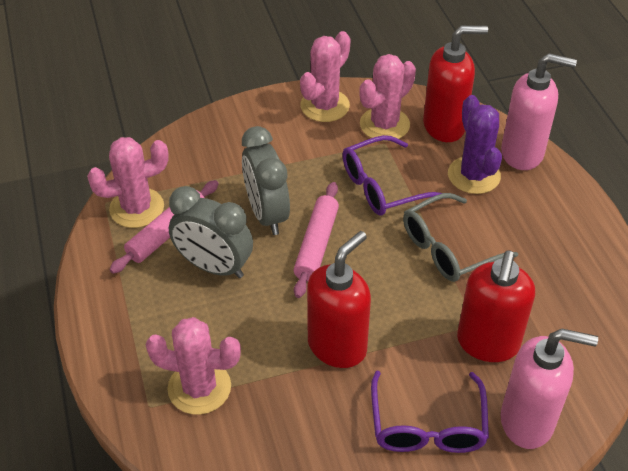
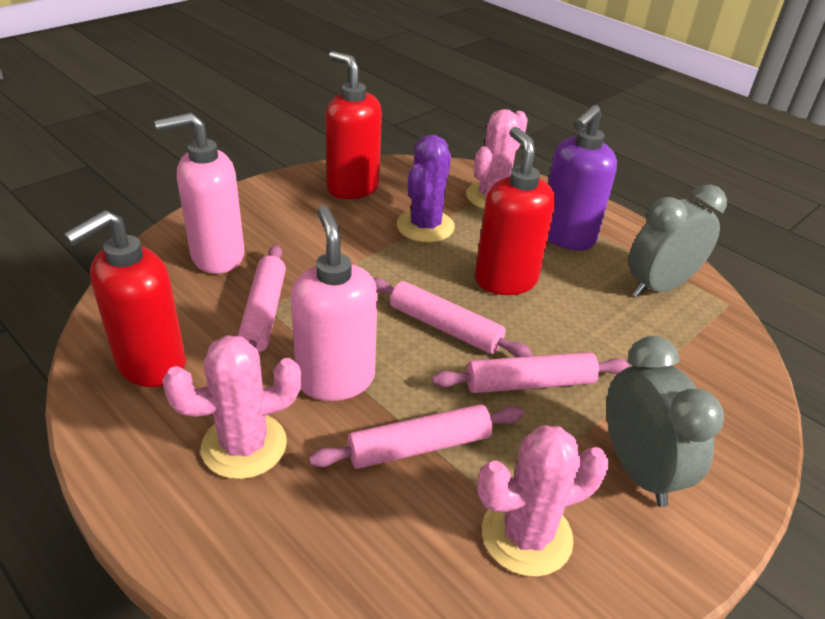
grey glasses: [403,193,518,282] = 1 -> none = 0
pink cactus: [87,137,169,228] [146,317,241,415] [300,31,351,122] [359,54,416,142] = 4 -> [162,335,301,479] [466,109,528,209] [477,425,609,577] = 3
pink rolling pin: [110,180,219,274] [294,182,339,298] = 2 -> [238,245,286,353] [309,404,524,469] [373,278,533,357] [432,352,630,393] = 4
purple glasses: [342,135,445,216] [371,371,489,453] = 2 -> none = 0
purple soap dispenser: none = 0 -> [548,105,617,250] = 1

